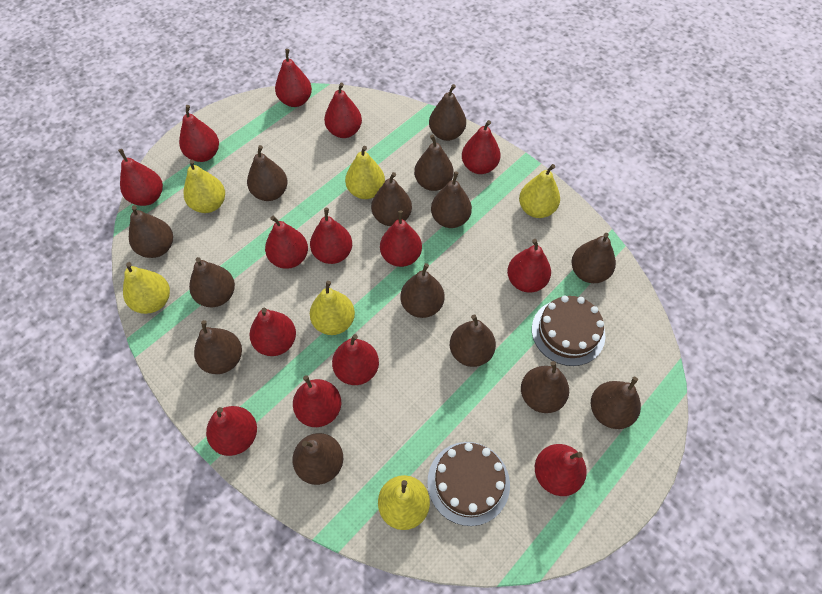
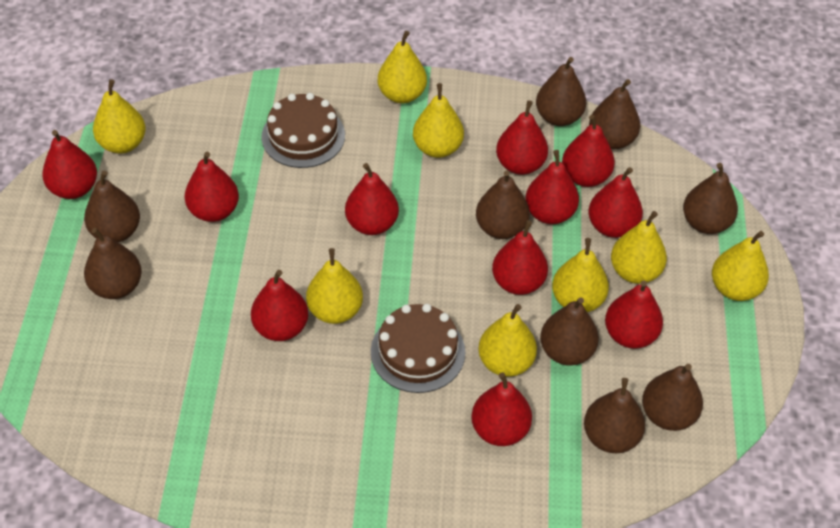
brown pear: [129,205,173,258] [189,257,235,307] [194,320,242,374] [247,145,288,201] [293,433,343,485] [371,172,412,226] [401,263,444,318] [414,135,454,191] [429,84,466,141] [431,171,472,228] [450,315,496,367] [521,361,569,413] [572,233,616,283] [591,377,641,429] = 14 -> [84,170,140,242] [84,228,142,299] [476,171,530,239] [536,57,586,126] [540,297,599,366] [584,378,645,453] [589,79,640,149] [642,364,703,431] [683,163,738,234] = 9
red pear: [118,149,163,206] [179,105,219,162] [206,406,257,456] [250,308,296,356] [265,216,308,269] [275,49,312,107] [293,375,341,427] [310,208,352,264] [324,83,362,138] [332,334,379,385] [380,210,422,267] [462,120,501,174] [507,239,551,293] [535,444,587,496] = 14 -> [42,130,97,199] [185,152,239,222] [251,270,308,341] [345,163,399,235] [471,372,532,446] [492,220,548,295] [496,100,548,175] [525,150,579,224] [562,115,615,187] [588,167,643,238] [605,280,663,349] = 11
yellow pear: [123,262,170,314] [184,160,225,213] [310,281,355,335] [345,146,385,199] [378,475,430,530] [519,164,560,218] = 6 -> [93,79,146,154] [306,248,363,324] [378,31,427,104] [413,83,464,158] [478,304,537,377] [552,238,609,312] [611,211,667,284] [712,231,769,301] = 8

